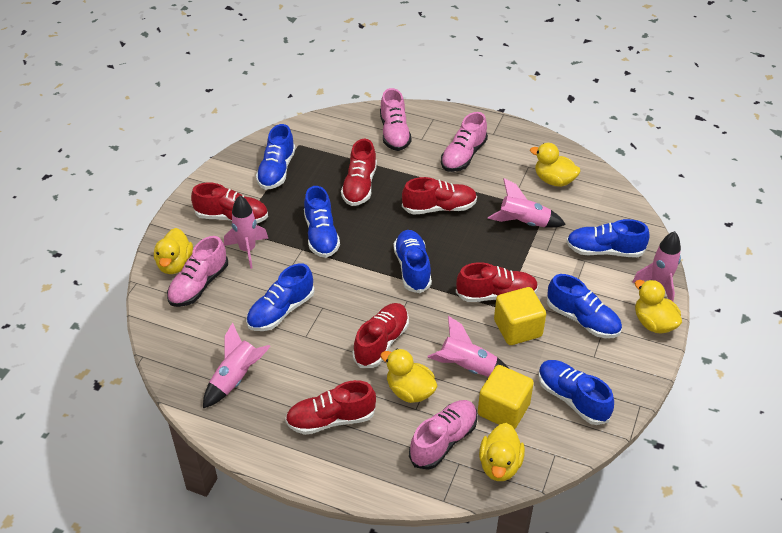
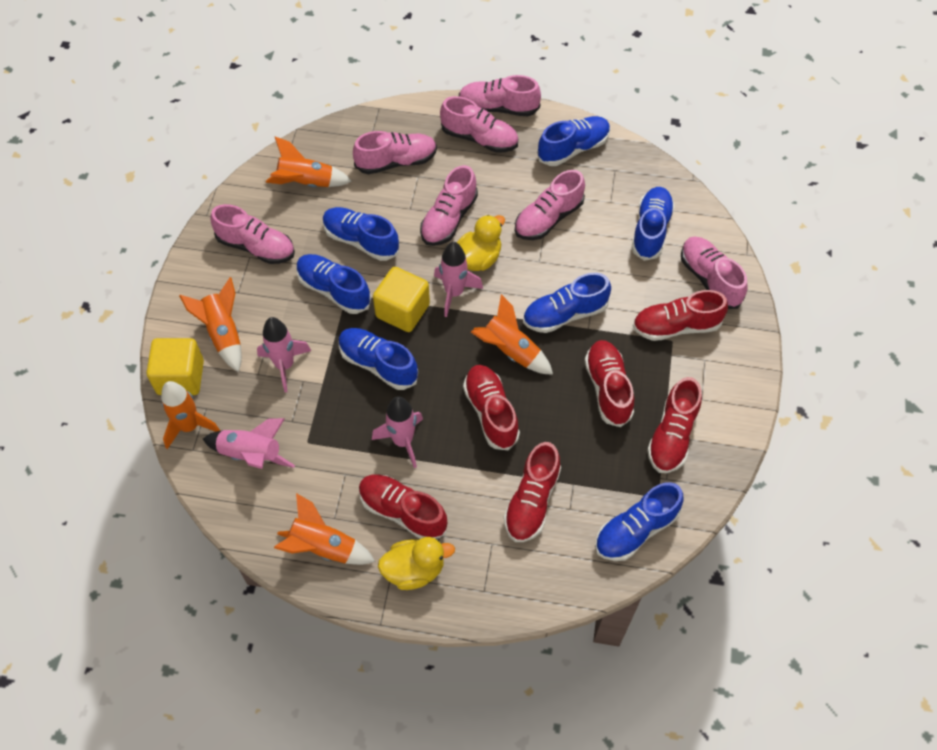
orange rocket: none = 0 -> [161,381,220,449] [179,277,242,372] [266,137,352,187] [274,493,375,565] [471,294,553,375] = 5
pink rocket: [203,322,271,408] [224,195,268,269] [427,316,508,377] [488,178,566,228] [632,231,681,301] = 5 -> [203,418,295,469] [257,317,311,392] [372,396,423,468] [434,242,483,317] = 4
pink shoe: [167,236,228,307] [380,88,412,151] [409,400,478,470] [441,112,488,172] = 4 -> [210,204,295,264] [353,131,437,174] [420,165,478,246] [440,96,518,153] [459,75,541,116] [515,170,585,240] [681,236,748,309] = 7
yellow duck: [154,228,193,274] [380,349,437,403] [479,423,525,481] [530,143,581,187] [635,280,682,334] = 5 -> [378,537,455,590] [457,215,505,271] = 2

